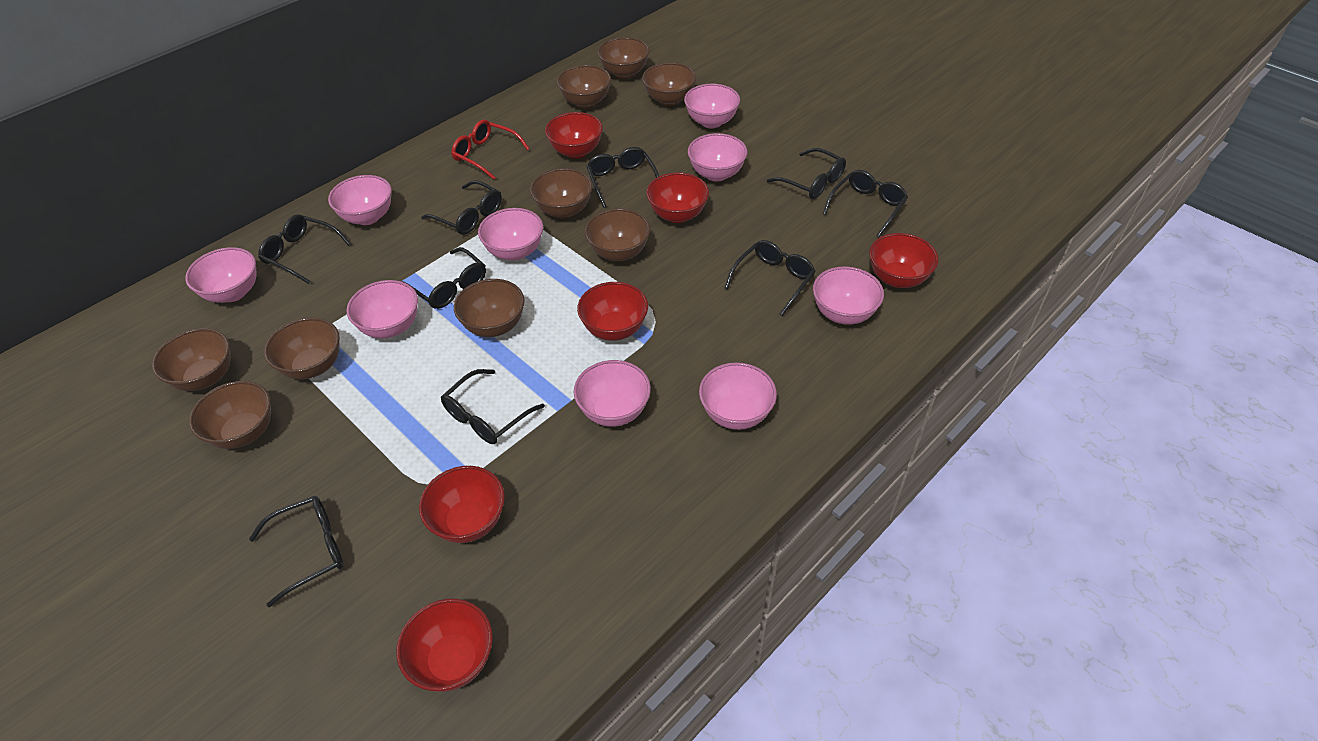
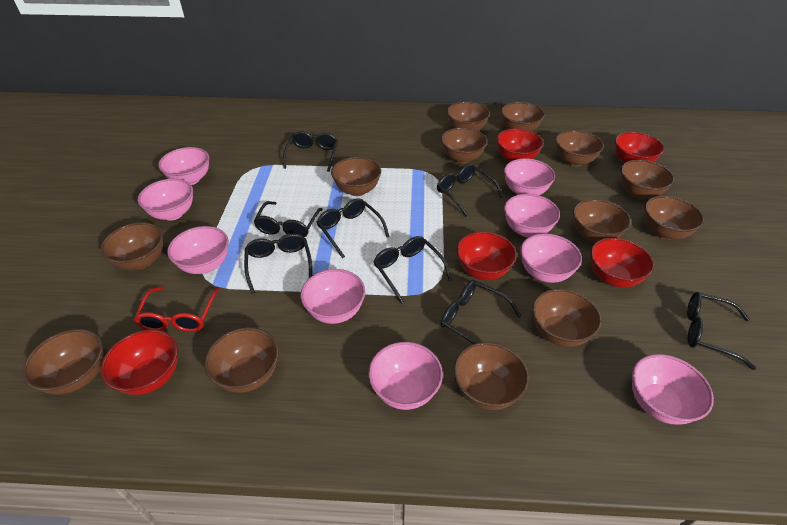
black glasses: [249,496,343,607] [258,214,351,284] [401,247,486,309] [421,180,502,235] [441,369,545,444] [586,147,659,208] [725,240,816,316] [767,148,846,199] [823,170,908,237] = 9 -> [244,233,312,294] [253,201,323,237] [283,131,338,172] [316,198,390,258] [373,236,452,304] [437,164,503,217] [441,280,521,344] [687,292,756,370] = 8
brown bowl: [152,328,231,391] [189,381,271,449] [264,318,340,379] [454,279,525,337] [530,168,592,219] [557,65,611,108] [585,208,650,262] [598,37,650,79] [642,62,696,106] = 9 -> [22,329,104,395] [101,222,163,270] [205,327,279,393] [331,157,381,196] [441,127,487,164] [447,101,490,130] [454,342,529,410] [501,102,545,131] [532,289,601,347] [555,130,604,167] [573,199,631,243] [620,159,674,199] [644,196,704,240] = 13
red bowl: [396,599,493,692] [419,466,505,543] [545,112,603,159] [577,282,648,341] [646,172,709,223] [869,233,939,288] = 6 -> [101,329,178,395] [456,231,517,280] [496,128,543,162] [590,238,654,287] [615,132,664,164] = 5

